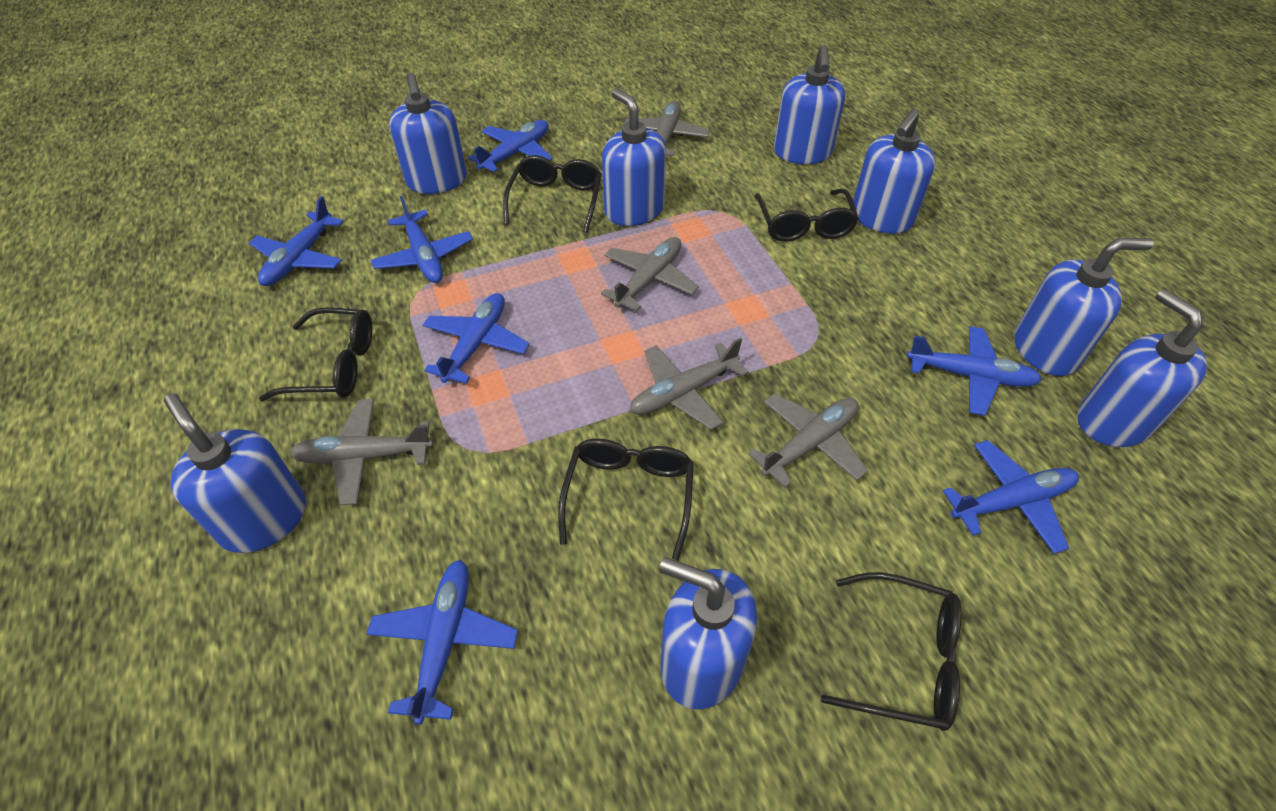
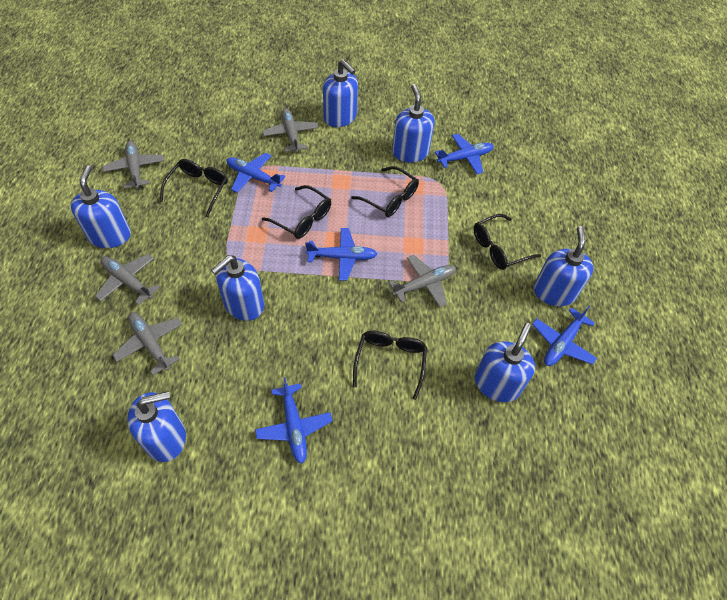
blue plane: [249,196,344,286] [366,560,518,725] [370,196,473,283] [423,293,530,384] [468,120,553,172] [907,326,1042,416] [943,440,1079,554] = 7 -> [226,153,285,193] [255,377,333,464] [305,228,377,281] [435,134,494,174] [532,306,597,366] = 5
blue soap dispenser: [164,393,306,553] [389,73,467,194] [602,88,666,226] [659,557,757,709] [774,46,845,164] [853,109,935,234] [1015,238,1154,376] [1077,289,1207,447] = 8 -> [71,165,131,248] [127,391,186,462] [211,255,264,321] [323,59,358,127] [392,84,435,163] [475,323,535,402] [534,226,594,306] = 7

